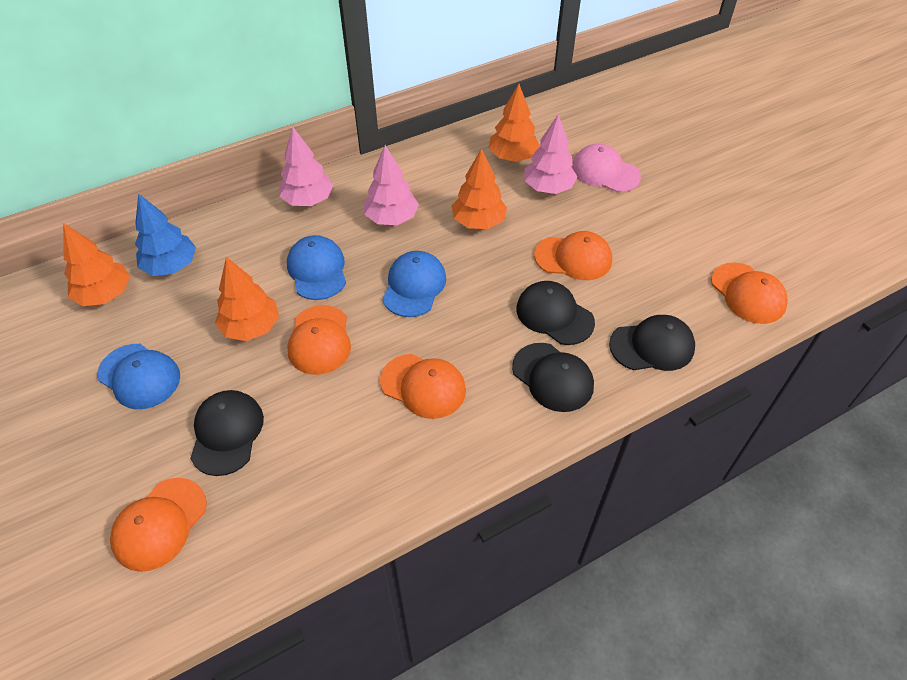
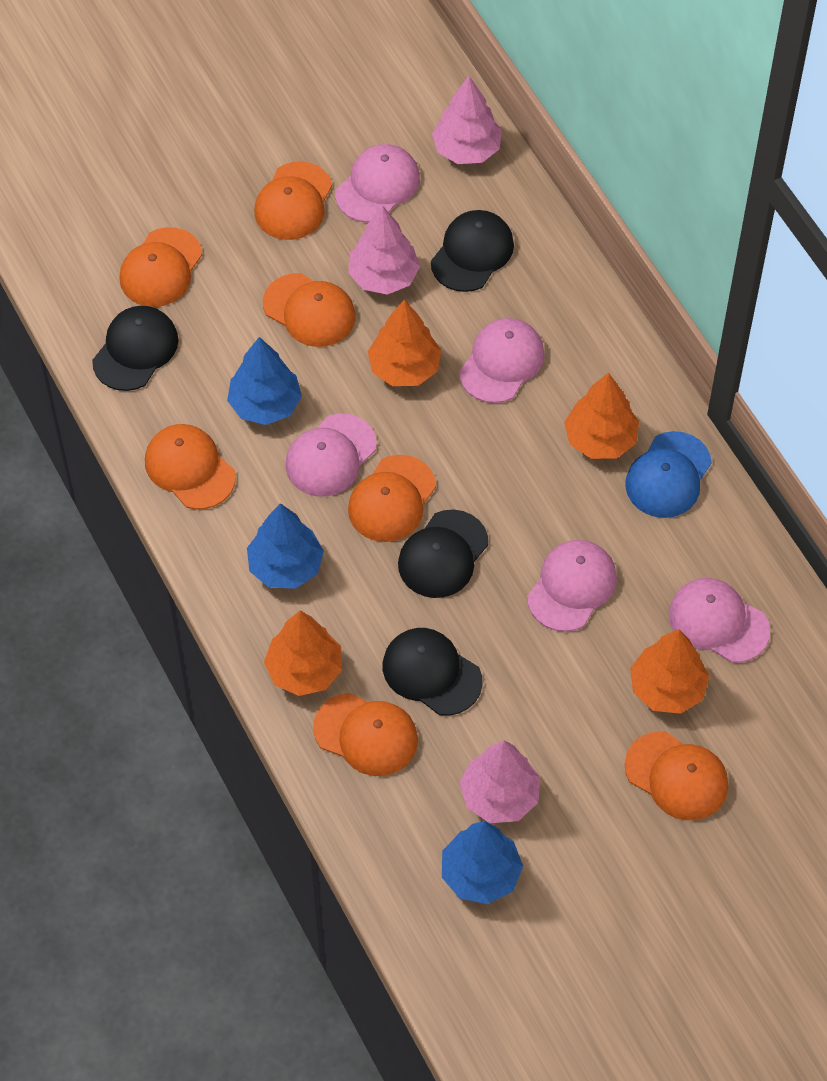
blue cap: [97,344,180,409] [287,235,346,300] [382,251,446,317] = 3 -> [625,431,712,518] = 1
blue tree: [135,193,196,276] = 1 -> [227,337,302,425] [247,503,324,589] [442,821,523,904] = 3
orange cap: [110,478,207,572] [287,305,351,375] [380,354,466,419] [534,231,612,280] [711,263,788,324] = 5 -> [119,227,202,307] [145,424,236,509] [254,161,332,240] [263,273,356,347] [313,693,418,776] [348,455,436,542] [624,731,728,820] = 7
pink cap: [572,144,641,192] = 1 -> [285,413,377,497] [335,144,420,222] [459,318,545,403] [527,540,617,632] [669,578,770,663] = 5

